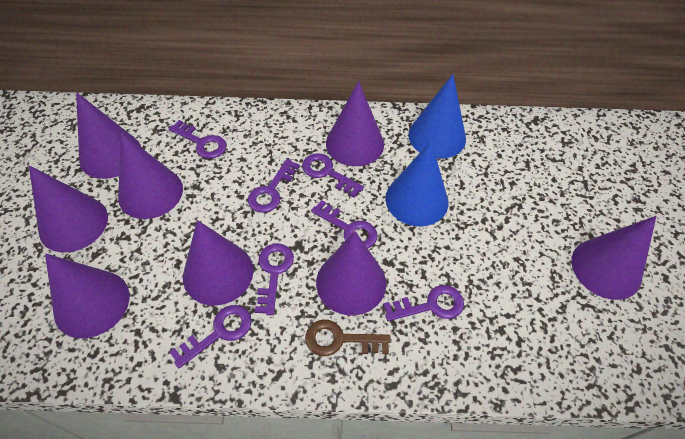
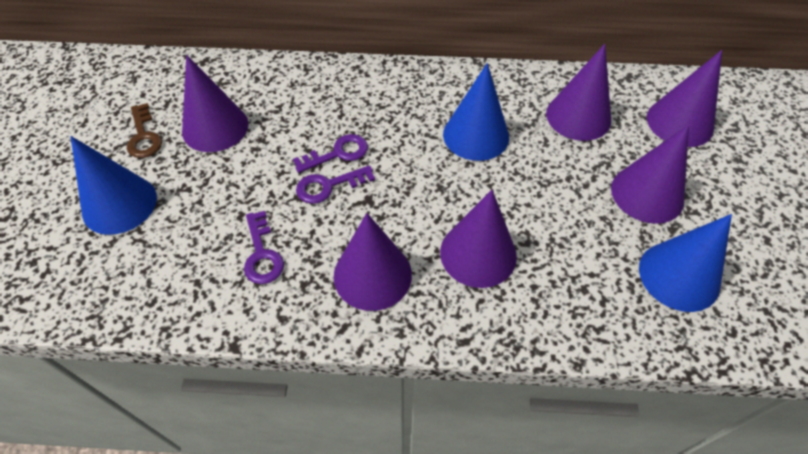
blue cone: [385,141,448,227] [408,74,466,159] = 2 -> [71,136,157,235] [443,63,509,161] [639,214,732,312] = 3
purple cone: [29,165,108,252] [45,253,129,338] [76,92,141,179] [118,132,183,219] [183,220,253,306] [316,231,386,315] [326,81,384,166] [572,216,656,300] = 8 -> [182,55,249,152] [334,213,412,311] [440,190,517,288] [546,44,611,141] [611,125,689,224] [647,50,722,147] = 6
purple key: [169,120,227,159] [170,305,252,369] [248,159,300,213] [255,243,294,315] [302,153,364,197] [311,200,377,248] [383,285,464,321] = 7 -> [244,211,284,284] [293,134,368,173] [296,165,375,204] = 3

